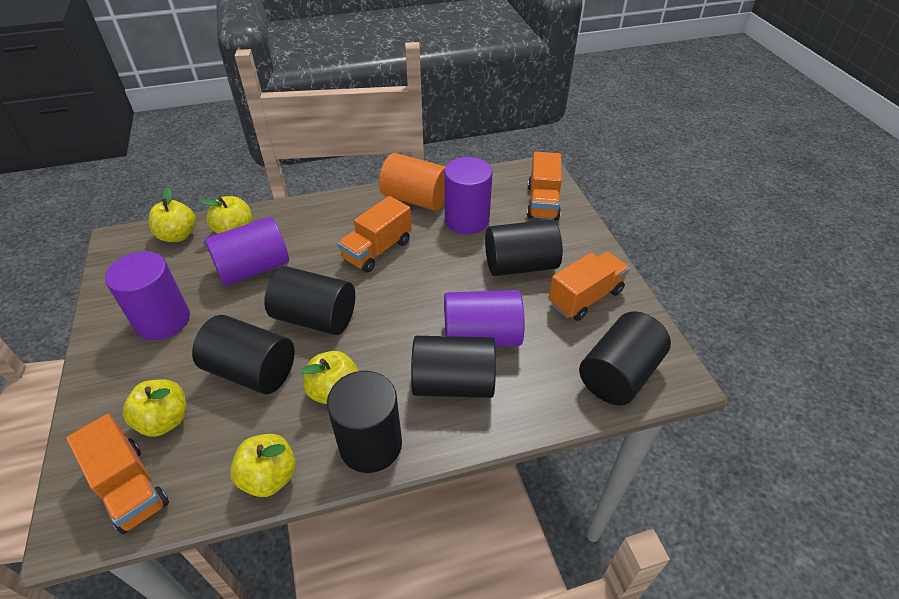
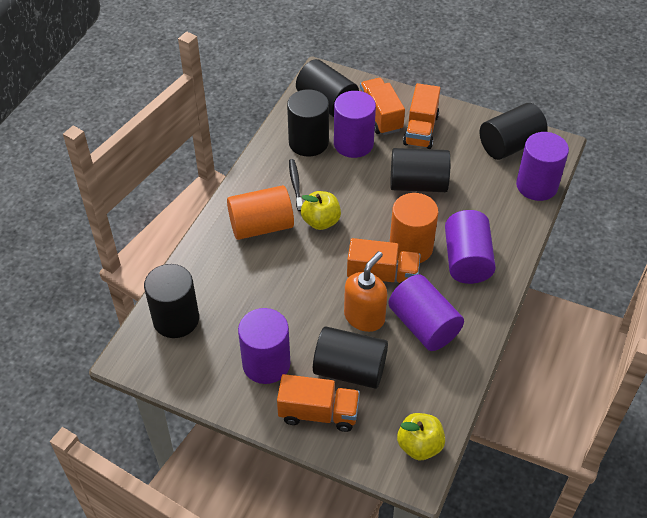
black toothbrush: none = 0 -> [289,159,302,211] = 1
orange cylinder: [379,153,446,211] = 1 -> [227,185,294,240] [390,193,438,263] = 2
orange soap dispenser: none = 0 -> [344,251,387,332] = 1
purple cylinder: [105,251,190,340] [205,217,289,286] [444,157,493,234] [444,290,525,347] = 4 -> [238,308,290,384] [334,91,376,158] [388,275,464,351] [445,210,496,284] [516,132,569,201] = 5
yellow apple: [123,379,187,437] [148,187,196,242] [200,196,252,234] [230,434,296,497] [301,351,359,404] = 5 -> [301,191,341,230] [397,413,445,460] = 2

